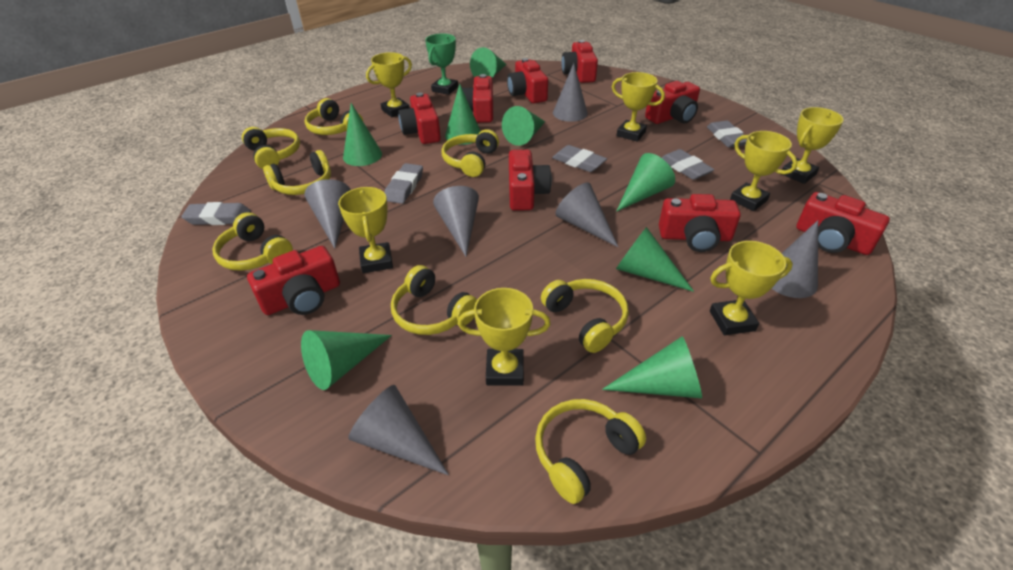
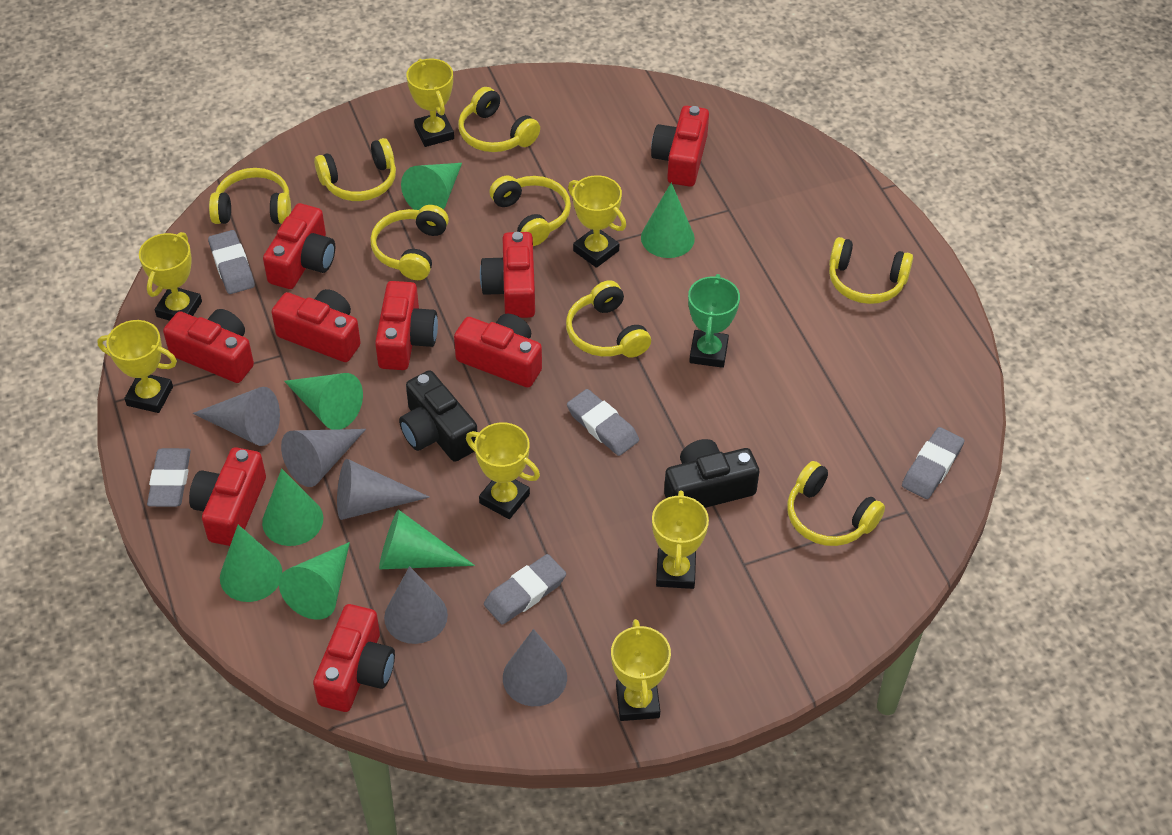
black camera: none = 0 -> [399,370,477,462] [664,439,759,508] = 2
green cone: [301,330,392,390] [343,103,382,166] [445,83,481,145] [470,47,506,78] [502,106,545,146] [602,336,702,398] [616,153,675,212] [616,227,694,292] = 8 -> [220,525,282,602] [262,469,323,546] [279,542,350,620] [284,373,363,430] [379,509,475,569] [401,163,462,210] [641,183,695,258] = 7
grey cone: [304,179,351,249] [348,385,449,475] [433,186,479,257] [553,63,588,122] [555,182,618,247] [771,220,818,298] = 6 -> [193,387,280,446] [281,429,366,487] [337,459,430,520] [384,566,448,644] [503,629,567,706] = 5

